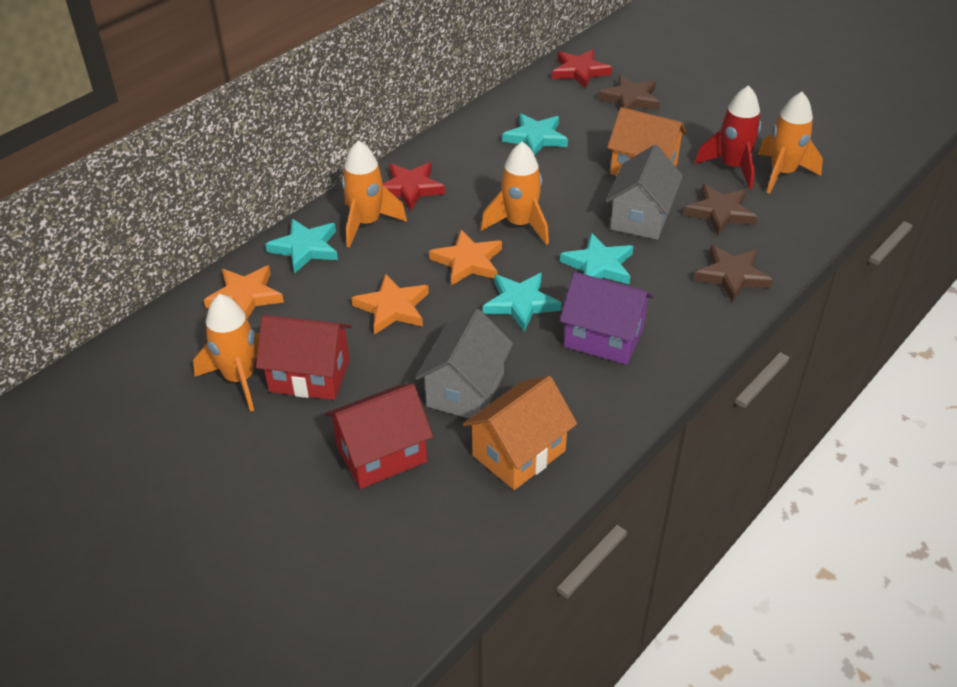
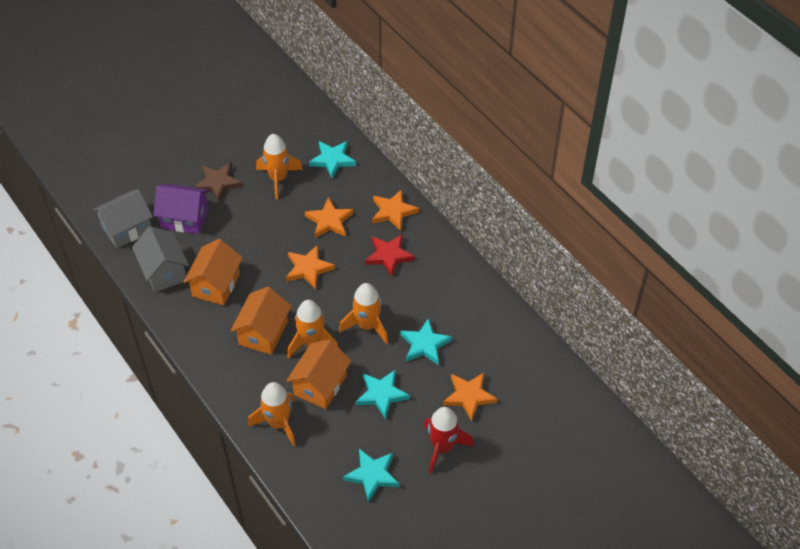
brown star: [598,75,660,110] [684,184,758,236] [694,245,773,303] = 3 -> [194,162,242,202] = 1
orange house: [463,376,577,490] [607,107,687,176] = 2 -> [183,239,243,305] [230,287,291,355] [286,339,351,409] = 3
orange star: [204,265,284,319] [352,273,429,335] [429,230,502,286] = 3 -> [286,245,335,289] [305,197,354,238] [372,189,419,231] [443,373,498,421] = 4
red house: [256,315,352,400] [325,384,433,489] = 2 -> none = 0
red star: [383,162,445,211] [552,49,612,88] = 2 -> [365,234,415,277] = 1

